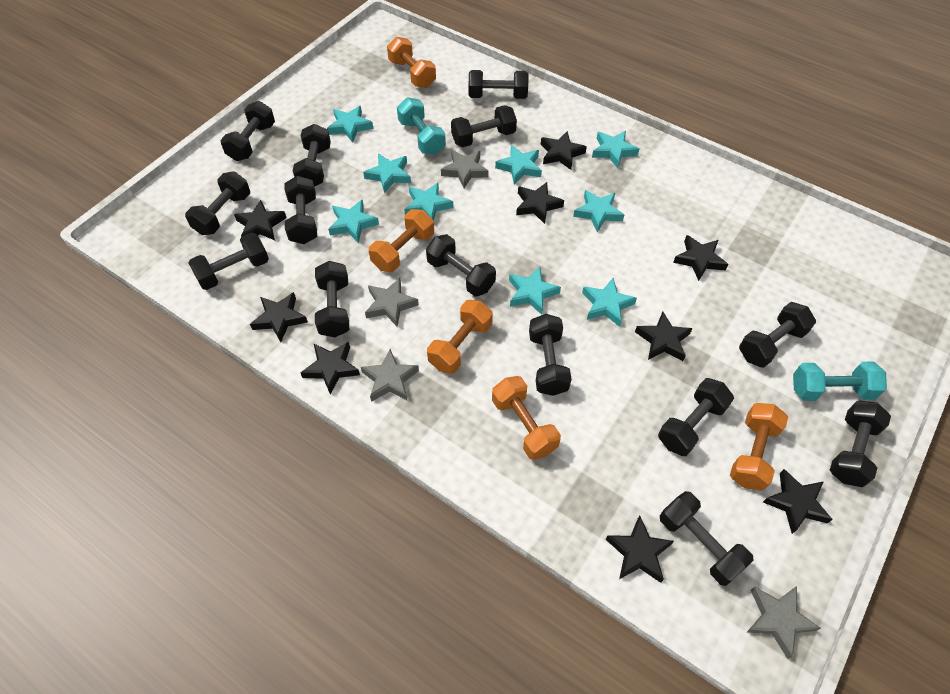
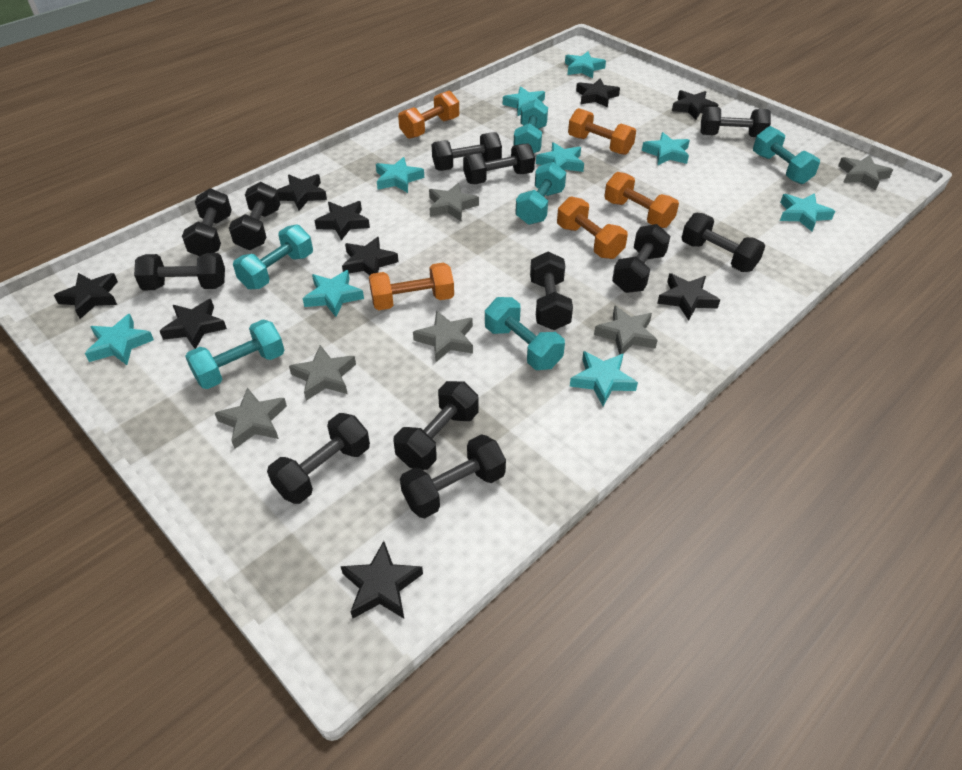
black dumbbell: [185,171,250,235] [188,232,269,290] [220,101,275,161] [285,176,317,244] [293,124,331,186] [315,261,349,337] [426,234,496,296] [451,105,517,147] [469,70,529,99] [529,314,572,396] [658,378,734,456] [660,491,754,586] [739,302,816,368] [830,400,891,487] = 14 -> [134,253,225,290] [182,188,232,256] [229,182,280,250] [267,413,370,504] [394,381,478,470] [400,434,506,518] [432,132,502,171] [463,143,535,184] [530,252,573,330] [612,224,670,293] [682,213,765,272] [701,107,771,137] = 12
grey star: [361,349,419,402] [365,278,419,327] [441,150,489,188] [747,586,821,659] = 4 -> [215,388,287,449] [289,345,356,401] [413,310,473,363] [429,183,479,221] [594,305,658,355] [838,155,893,191] = 6
turquoise dumbbell: [397,97,446,155] [793,362,887,401] = 2 -> [185,319,285,389] [233,224,313,289] [485,297,565,370] [513,99,548,153] [515,162,566,225] [753,126,820,184] = 6

